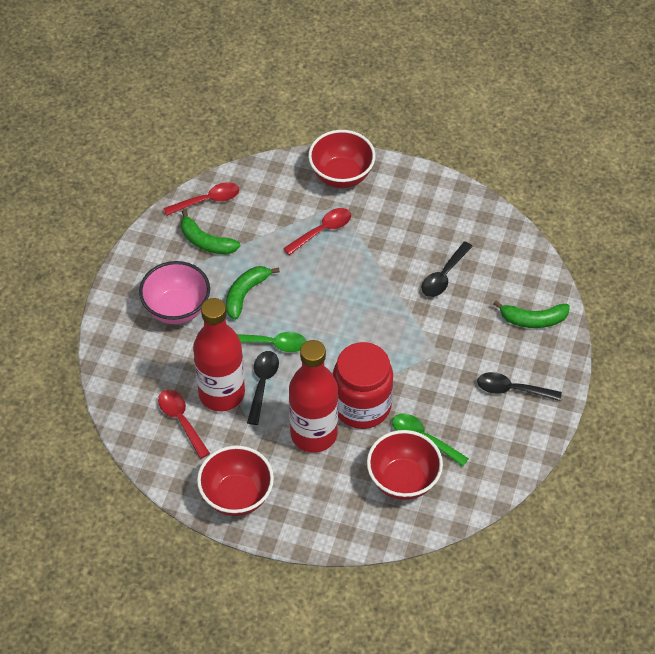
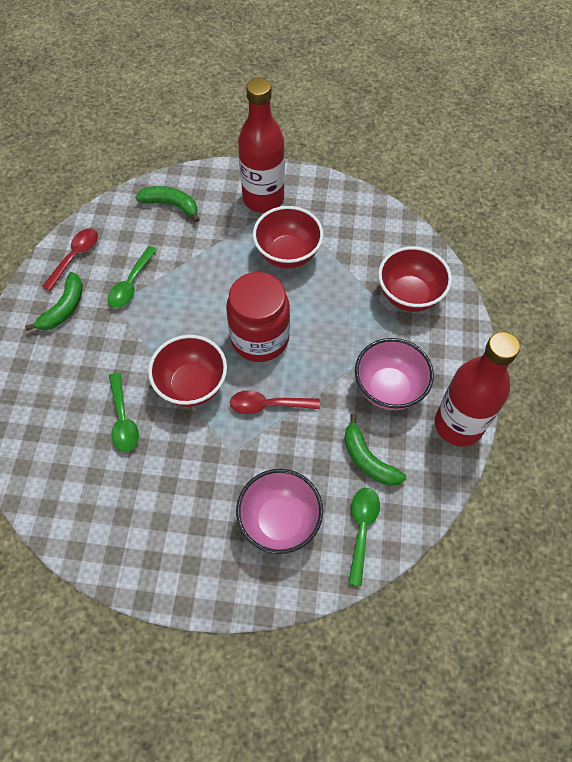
black spoon: [247,351,279,425] [422,241,473,297] [477,372,562,401] = 3 -> none = 0
green spoon: [237,332,307,352] [392,414,469,467] = 2 -> [108,246,157,308] [109,373,139,452] [348,488,380,586] = 3
pink bowl: [139,261,210,324] = 1 -> [236,469,323,554] [355,338,434,410] = 2
red spoon: [158,390,210,459] [163,182,239,216] [283,208,351,255] = 3 -> [42,228,98,291] [230,390,320,414] = 2

